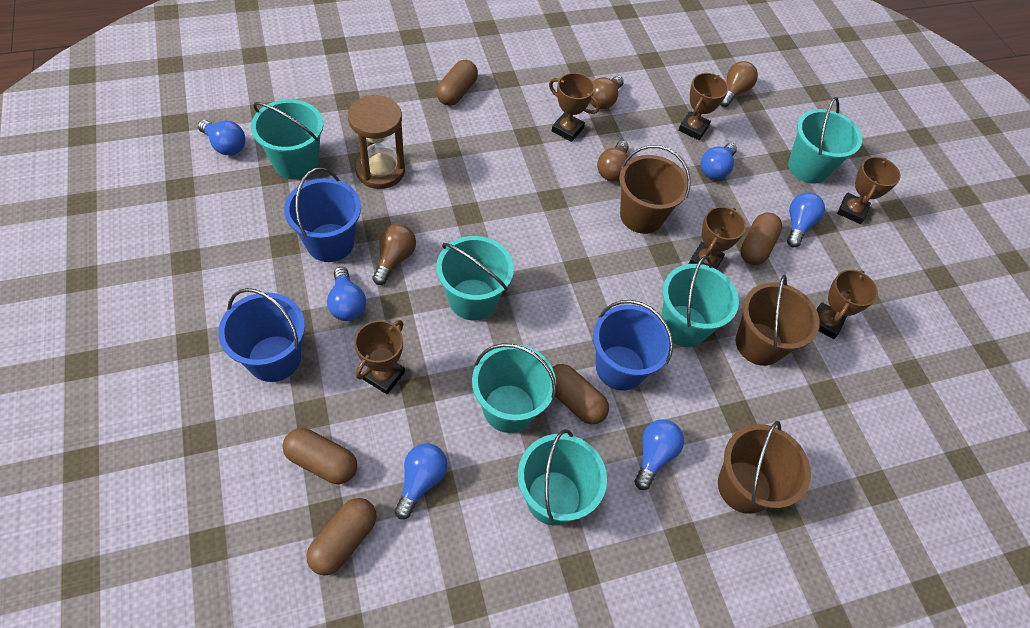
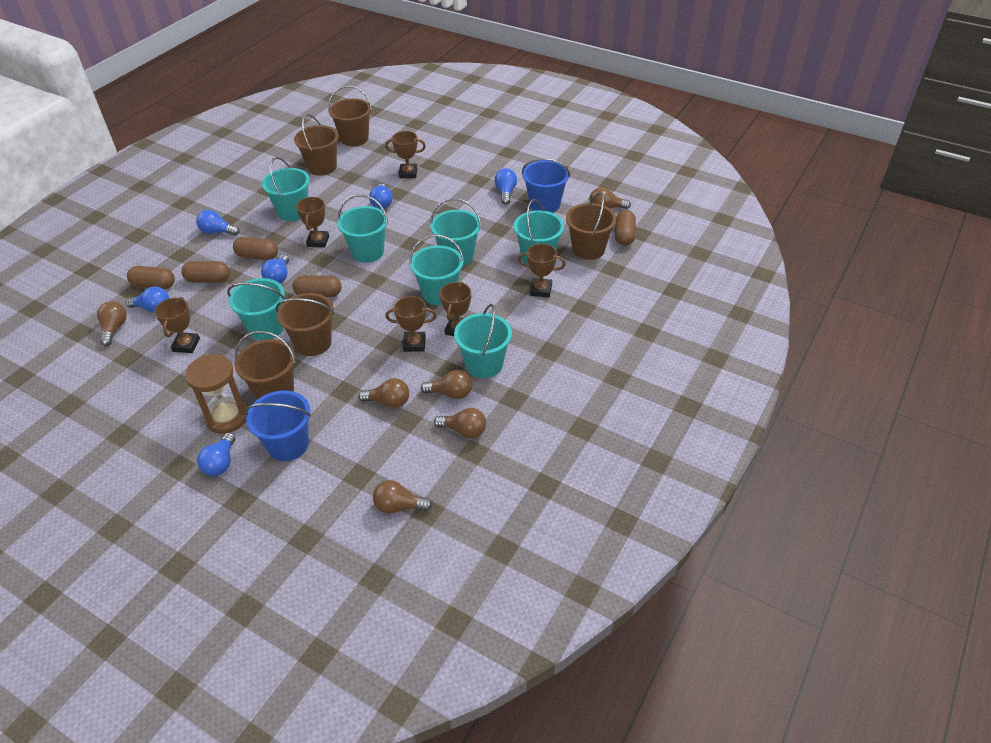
blue bucket: [218,288,305,382] [284,167,361,262] [593,300,673,390] = 3 -> [244,390,311,461] [522,158,570,213] = 2
brown bucket: [619,145,691,234] [718,421,811,514] [736,275,820,366] = 3 -> [235,331,295,400] [276,293,334,356] [294,114,339,176] [328,85,372,146] [566,192,616,260] = 5
brown light bulb: [372,224,416,285] [590,76,624,109] [597,141,630,181] [720,61,758,107] = 4 -> [97,301,127,346] [358,378,409,408] [373,480,433,514] [421,370,472,399] [434,408,486,438] [589,187,631,209] = 6
turquoise bucket: [251,99,323,180] [436,236,514,320] [472,343,556,433] [518,429,607,525] [661,255,739,347] [788,97,862,184] = 6 -> [227,278,285,340] [262,157,310,221] [338,194,388,263] [409,235,464,305] [430,198,481,266] [454,304,512,378] [514,199,564,265] = 7

